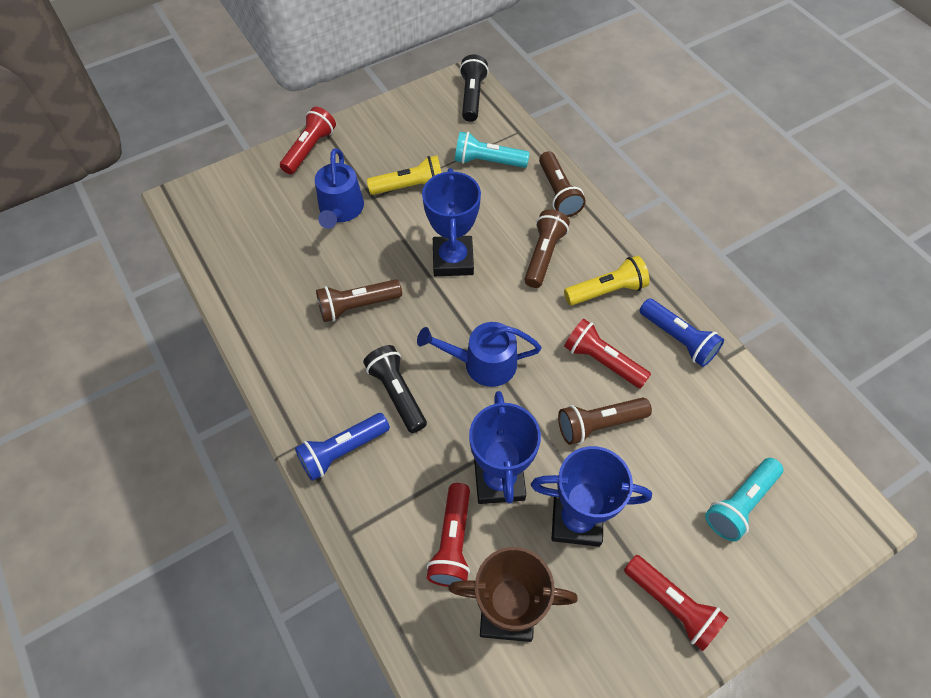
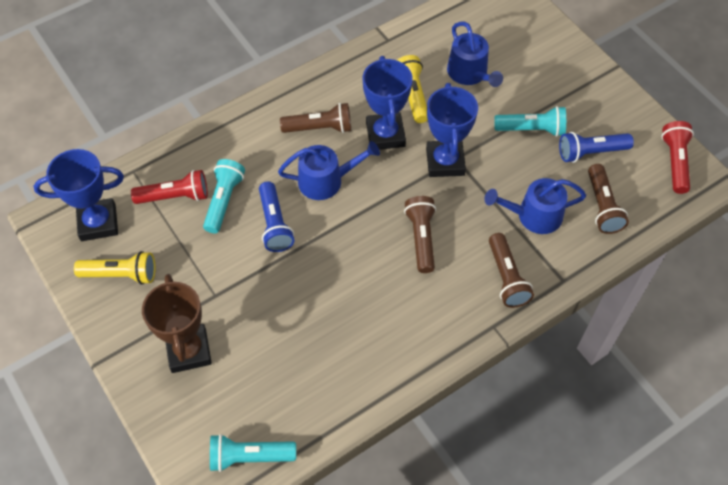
black flashlight: [363,345,427,433] [459,55,489,122] = 2 -> none = 0
blue watering can: [315,148,364,229] [417,322,542,387] = 2 -> [278,141,380,200] [447,22,503,87] [484,178,586,234] = 3
red flashlight: [280,107,336,174] [427,483,470,587] [564,318,651,388] [624,555,728,651] = 4 -> [131,170,208,204] [661,121,694,194] = 2
turquoise flashlight: [455,132,530,168] [705,458,783,542] = 2 -> [203,159,245,233] [210,434,296,472] [494,106,566,137] = 3

